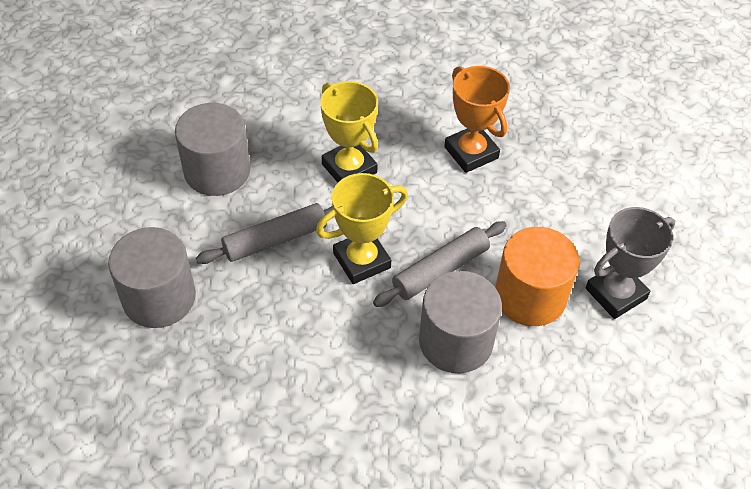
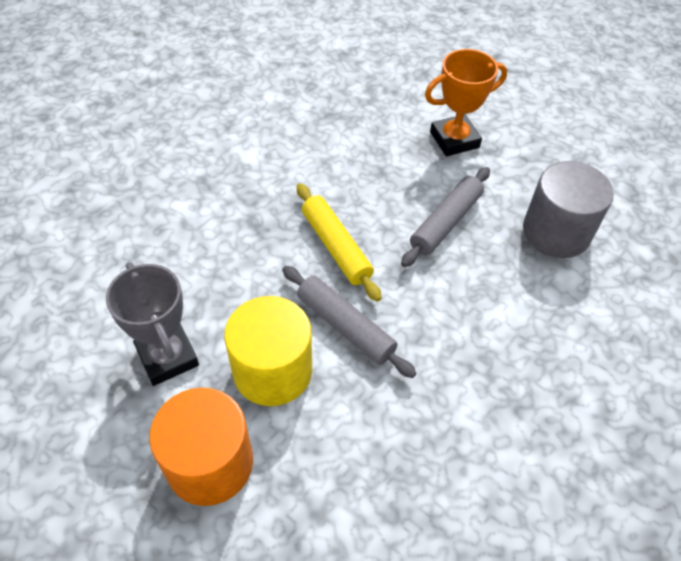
grey cylinder: [108,227,196,328] [175,103,250,196] [419,271,502,373] = 3 -> [523,161,614,258] = 1
yellow cylinder: none = 0 -> [224,296,312,406] = 1
yellow rolling pin: none = 0 -> [297,183,382,302] = 1
yellow trophy: [316,173,408,284] [320,81,378,183] = 2 -> none = 0

